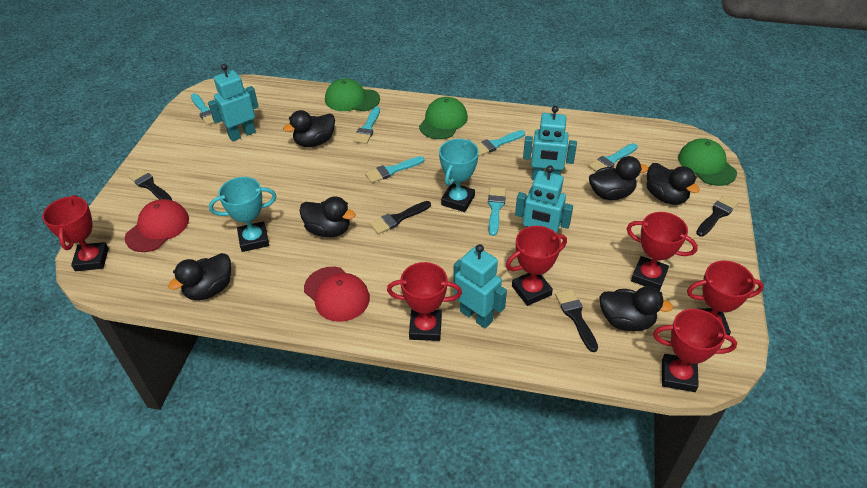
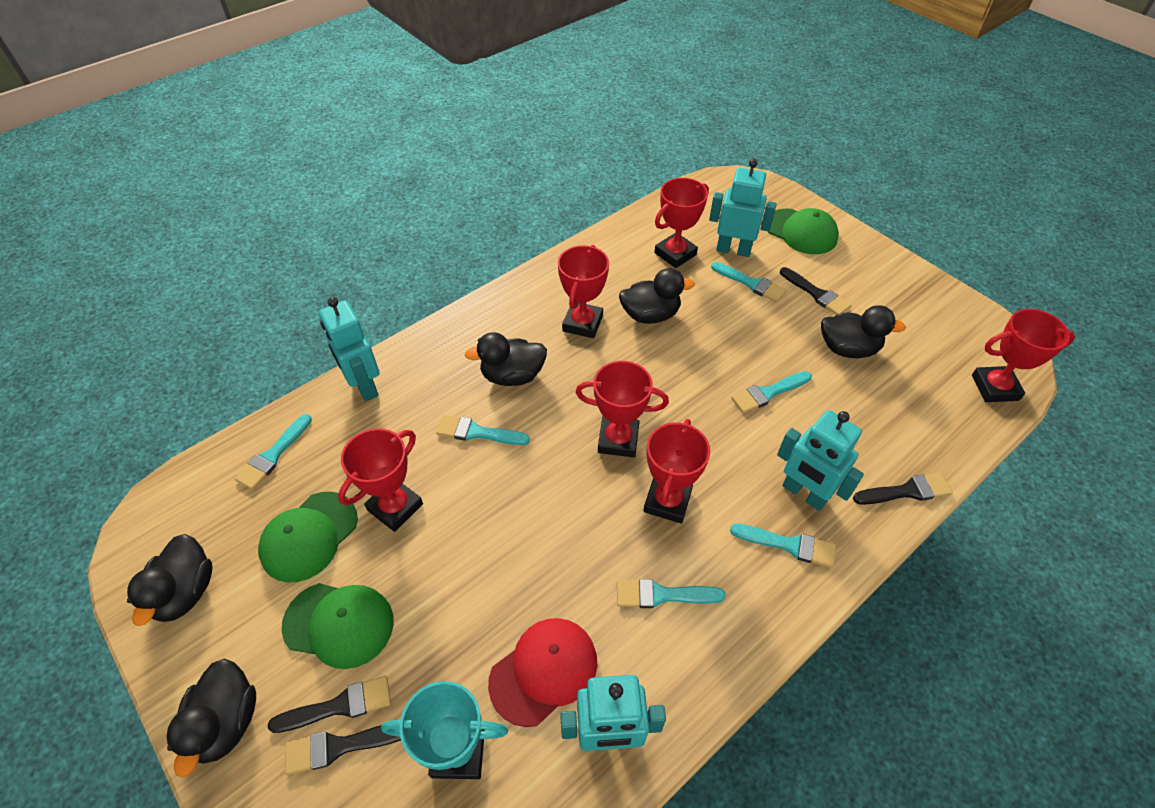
black duck: [168,253,231,300] [283,110,335,147] [299,196,356,237] [589,156,649,200] [600,286,673,331] [646,163,700,205] = 6 -> [127,534,213,626] [166,659,256,778] [465,332,547,386] [619,268,695,324] [821,305,906,358] = 5
red cap: [125,199,189,252] [304,267,370,322] = 2 -> [488,618,598,727] = 1
turquoise trophy: [209,177,276,252] [439,139,479,212] = 2 -> [381,681,508,779] = 1

